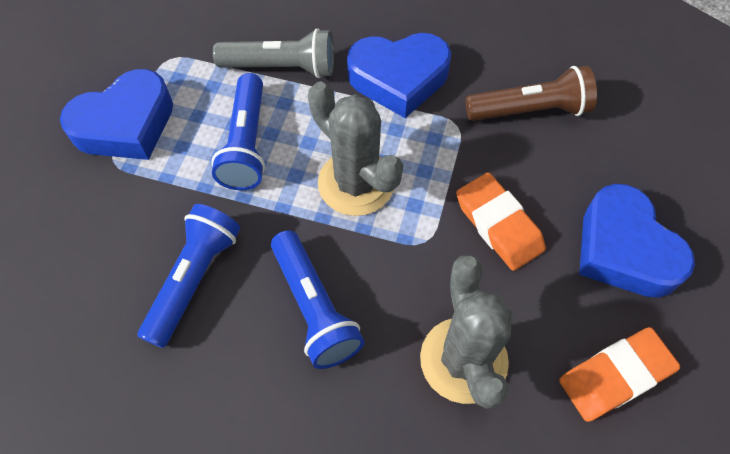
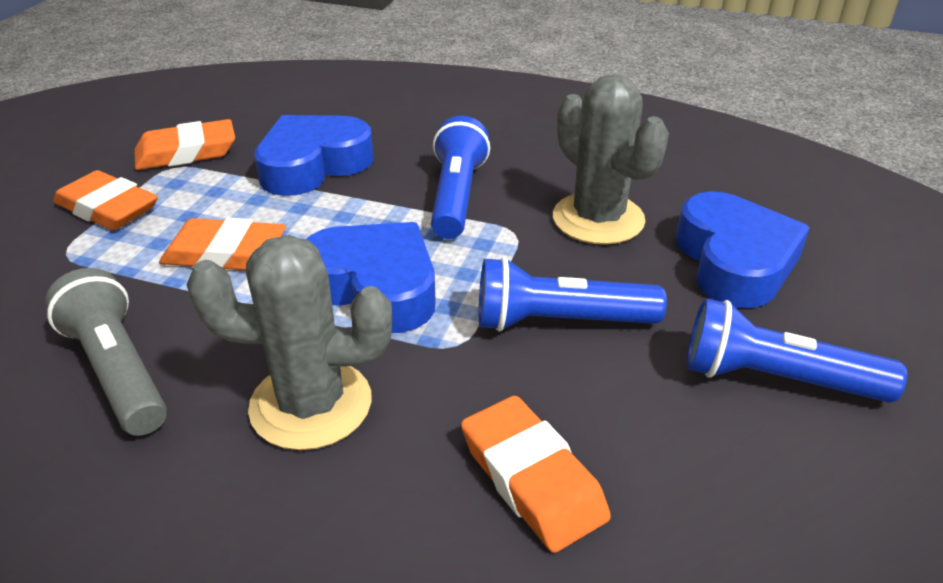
brown flashlight: [465,66,597,121] = 1 -> none = 0
orange eraser: [456,172,546,271] [559,327,680,422] = 2 -> [53,170,158,230] [134,119,235,170] [159,218,286,270] [461,395,611,553] = 4

